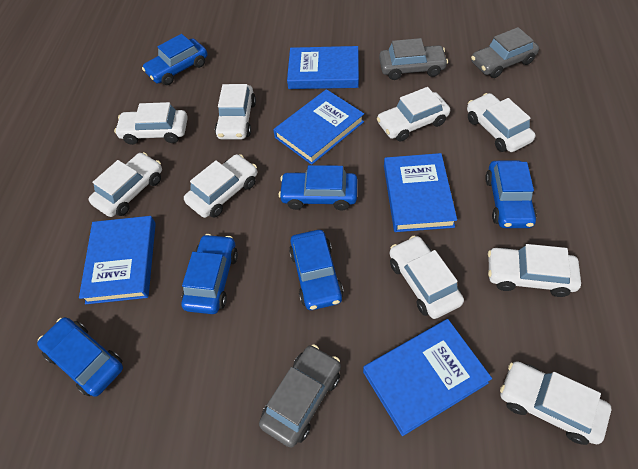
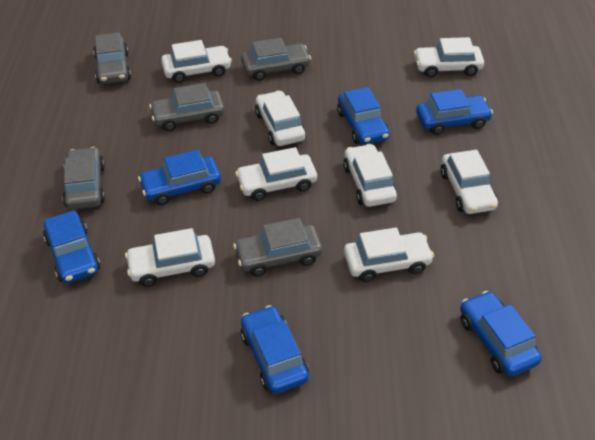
blue book: [79,216,156,304] [273,89,364,165] [287,46,359,89] [363,319,492,436] [384,153,457,232] = 5 -> none = 0
grey car: [259,344,341,448] [379,38,448,80] [471,27,539,78] = 3 -> [63,147,105,210] [93,33,131,84] [149,83,225,131] [233,218,322,277] [241,38,311,81] = 5
white car: [89,152,162,217] [114,102,188,145] [184,154,257,218] [215,84,256,139] [377,87,450,142] [390,235,464,319] [467,93,536,152] [488,244,581,297] [500,361,611,445] = 9 -> [125,228,215,287] [161,40,232,83] [235,147,317,201] [255,91,306,146] [343,144,397,207] [344,227,434,282] [414,37,484,78] [440,150,498,214] = 8

